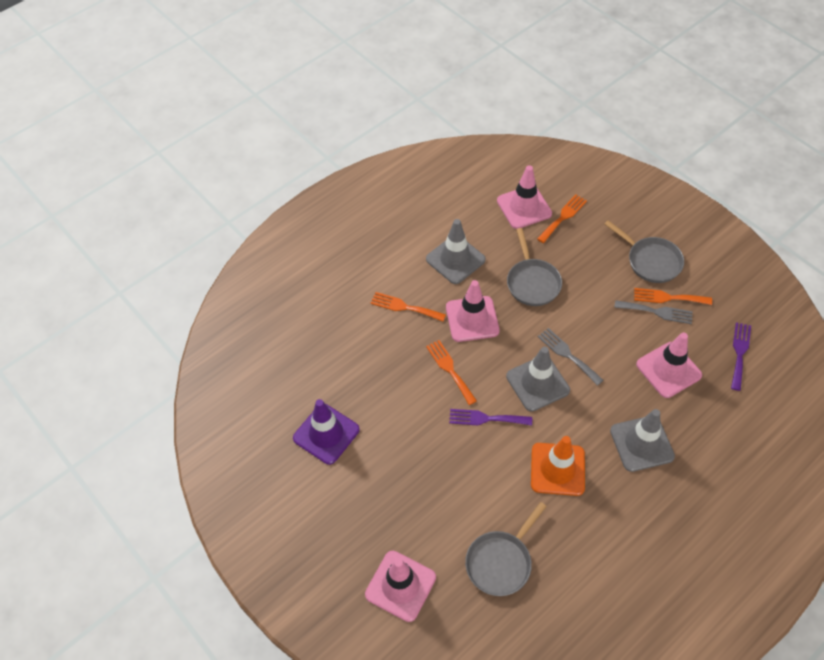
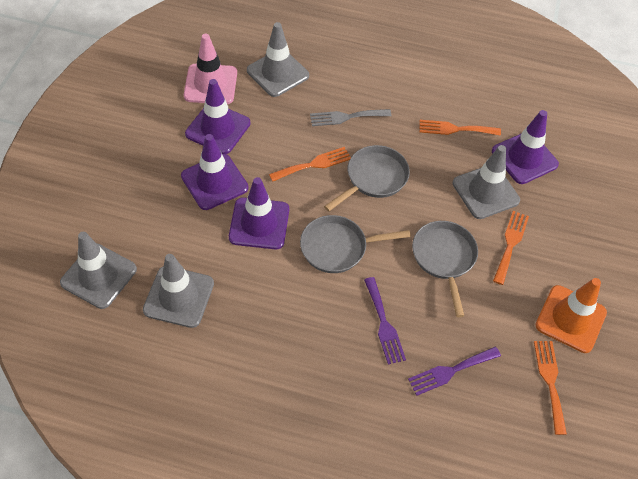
grey fork: [538,328,603,386] [614,300,693,324] = 2 -> [310,109,391,126] = 1
grey traffic cone: [426,219,486,284] [506,347,570,412] [610,409,675,472] = 3 -> [60,232,137,309] [143,254,214,328] [247,22,309,97] [452,145,520,219] = 4
pink traffic cone: [365,551,436,622] [446,280,500,342] [497,165,552,229] [636,332,702,398] = 4 -> [184,34,237,104] = 1
purple traffic cone: [293,399,360,465] = 1 -> [181,134,249,210] [185,79,251,154] [229,177,289,249] [492,110,559,184] = 4

